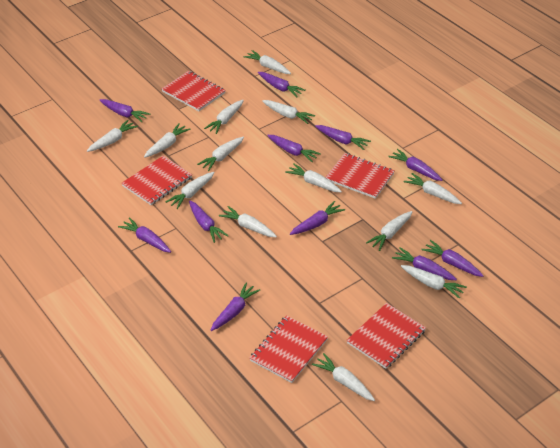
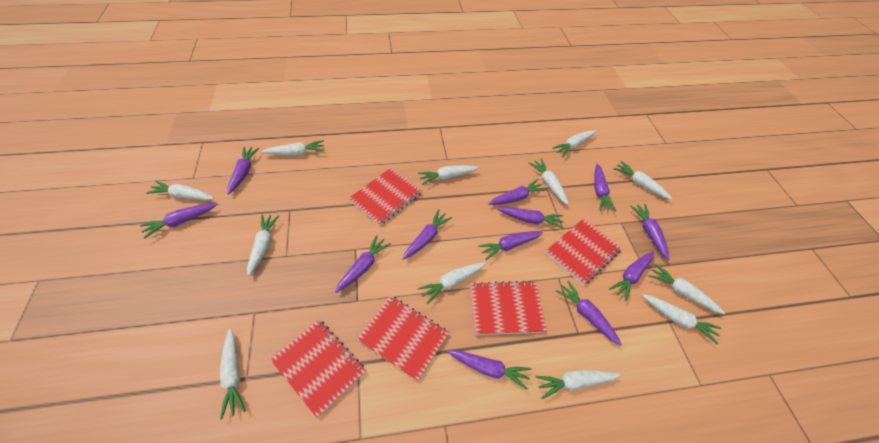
purple carrot: [99,99,150,122] [118,217,171,253] [189,200,229,243] [211,282,260,331] [258,72,306,97] [267,135,321,162] [290,201,345,235] [315,125,371,150] [388,149,442,181] [392,247,457,280] [421,240,483,277] = 11 -> [140,203,217,239] [227,147,259,194] [335,235,391,293] [403,209,452,260] [447,350,531,390] [478,231,543,260] [488,179,547,205] [497,207,564,229] [556,281,622,346] [594,164,616,212] [609,251,654,302] [630,204,670,260] = 12
white carrot: [87,120,138,152] [144,123,190,158] [166,172,215,209] [197,137,244,171] [204,100,244,134] [219,206,277,237] [244,50,291,74] [262,100,315,124] [285,163,342,192] [312,353,375,401] [366,211,413,251] [401,265,467,299] [404,173,462,204] = 13 -> [146,181,214,201] [220,329,246,420] [247,214,279,276] [261,140,325,156] [418,165,479,185] [418,262,486,304] [529,159,569,205] [536,370,620,399] [552,130,596,157] [614,161,672,199] [642,294,722,344] [649,264,725,314] = 12

